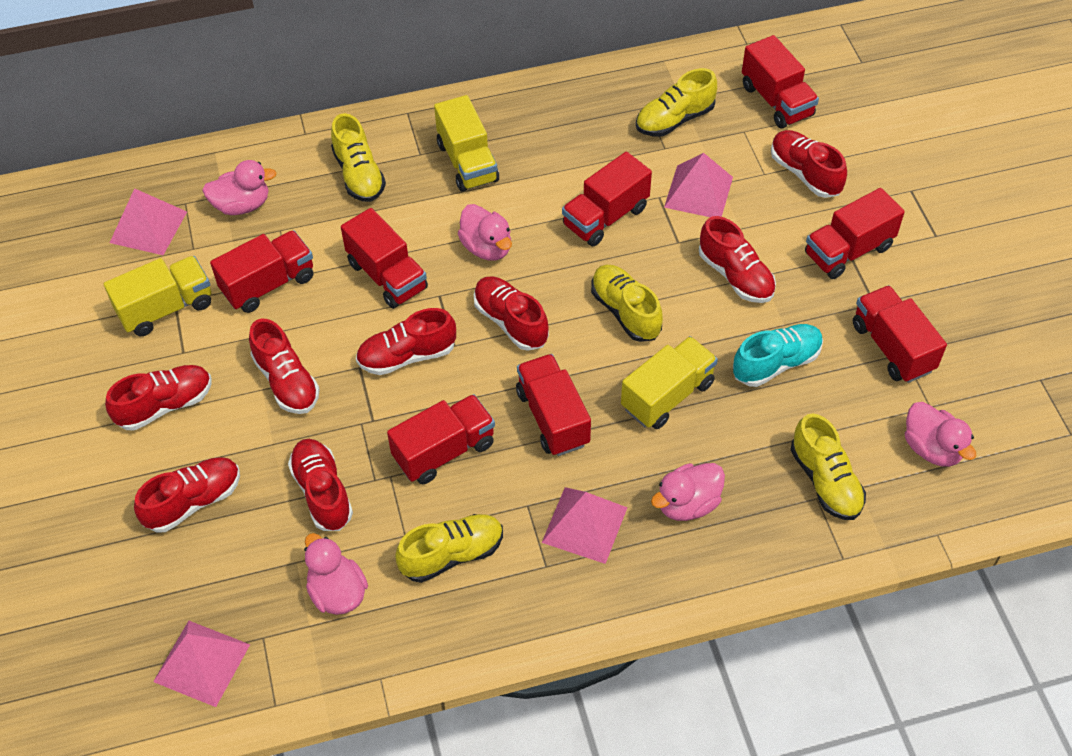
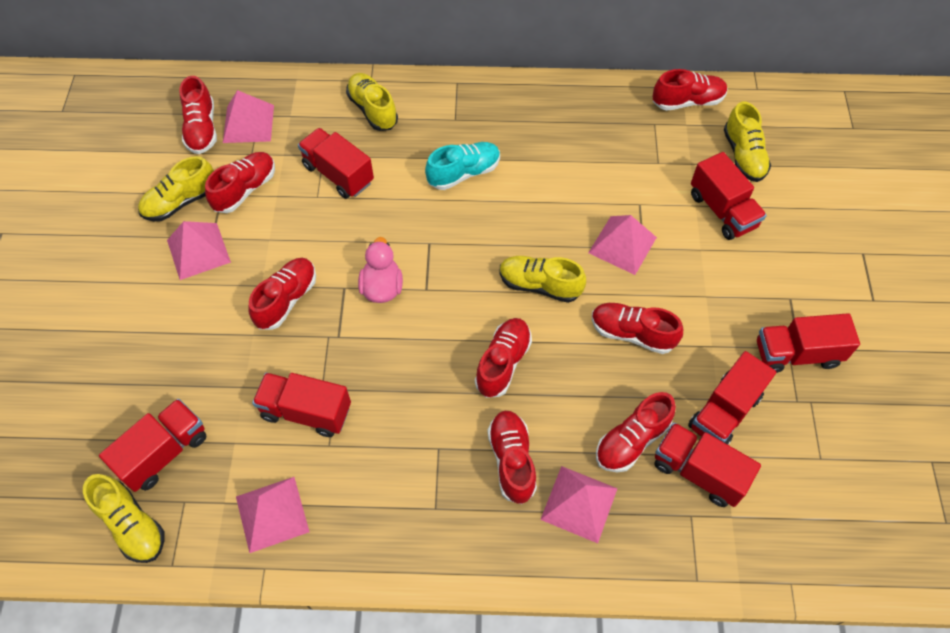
pink duck: [202,160,277,215] [304,533,368,615] [458,204,512,260] [651,463,725,521] [905,402,976,467] = 5 -> [358,237,403,303] = 1
pink pyramid: [110,188,187,255] [153,621,250,707] [542,487,628,564] [664,153,733,217] = 4 -> [167,221,231,280] [223,90,274,143] [236,477,309,553] [540,466,618,543] [588,215,657,275] = 5
red truck: [210,230,313,313] [341,208,428,309] [387,394,495,484] [516,354,591,456] [562,152,652,246] [742,35,819,129] [805,188,905,279] [853,285,947,383] = 8 -> [99,399,206,492] [252,373,351,437] [298,128,374,199] [654,423,761,507] [688,351,776,445] [691,152,767,240] [757,313,860,373] = 7
yellow truck: [104,256,211,336] [434,95,499,192] [621,336,718,429] = 3 -> none = 0

